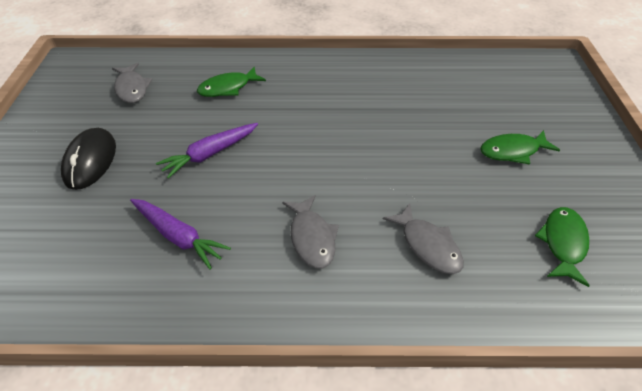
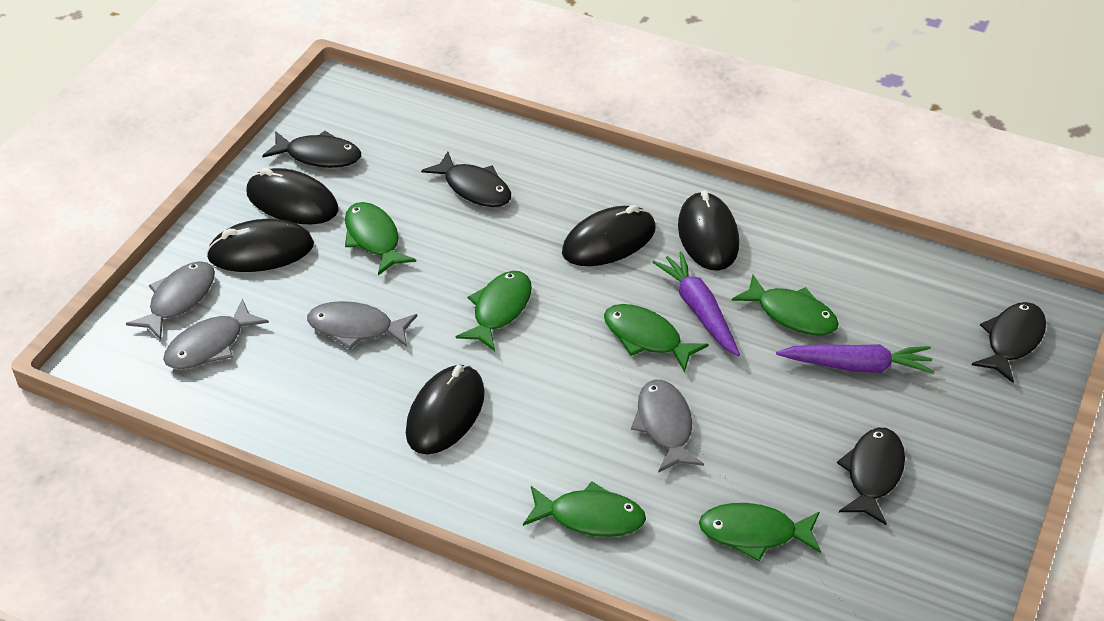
black fish: none = 0 -> [262,131,361,168] [421,152,511,207] [837,428,905,525] [972,302,1046,383] = 4
black mouse: [61,128,116,190] = 1 -> [206,219,314,272] [246,168,339,224] [406,365,485,454] [562,205,656,266] [678,190,739,271] = 5
green fish: [197,66,266,97] [480,130,560,165] [535,207,590,287] = 3 -> [345,202,416,275] [456,271,532,351] [523,481,646,537] [604,304,709,372] [699,503,821,562] [732,275,839,335] = 6
grey fish: [112,63,152,103] [282,195,339,268] [383,203,464,274] = 3 -> [126,261,215,340] [163,299,269,369] [307,301,417,349] [631,379,704,473] = 4

